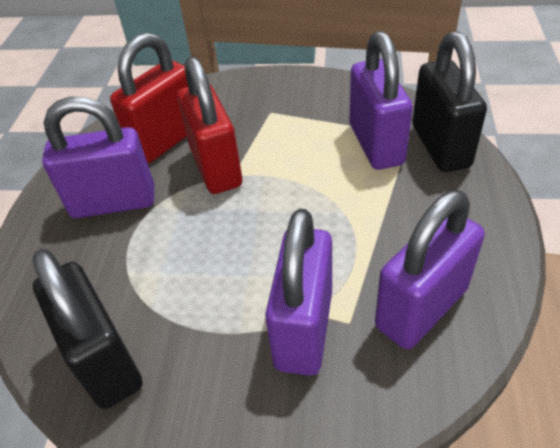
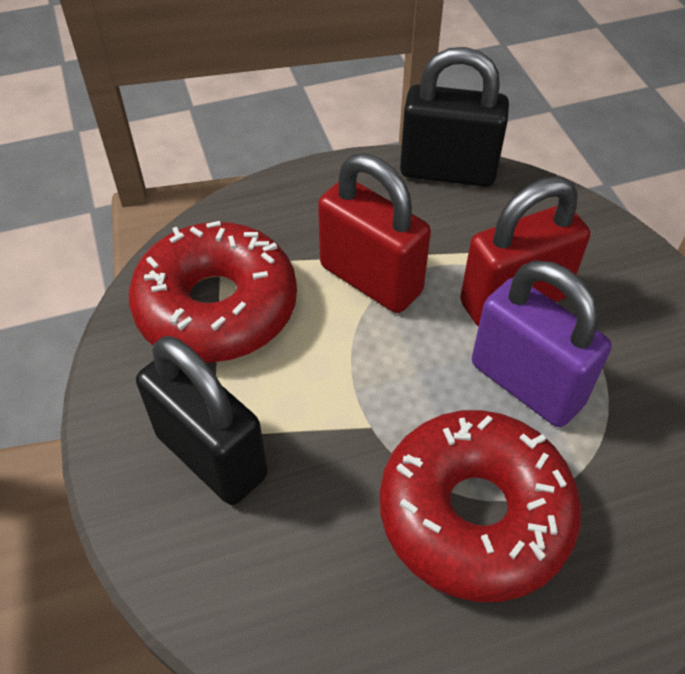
purple padlock: [42,97,154,218] [265,209,332,376] [350,31,413,170] [375,190,485,349] = 4 -> [472,260,612,427] = 1
red donut: none = 0 -> [129,221,297,363] [380,410,581,602] = 2

